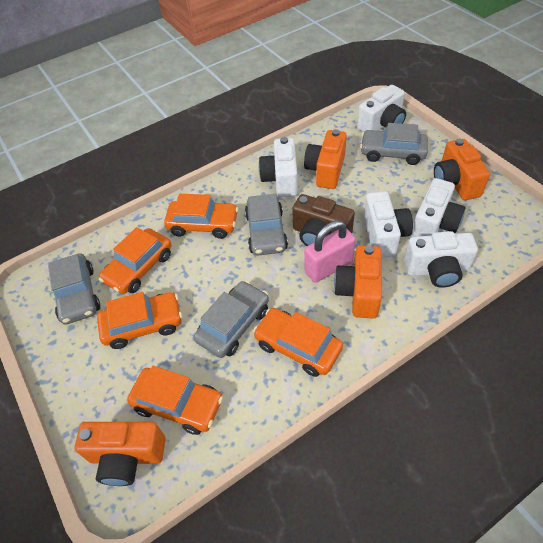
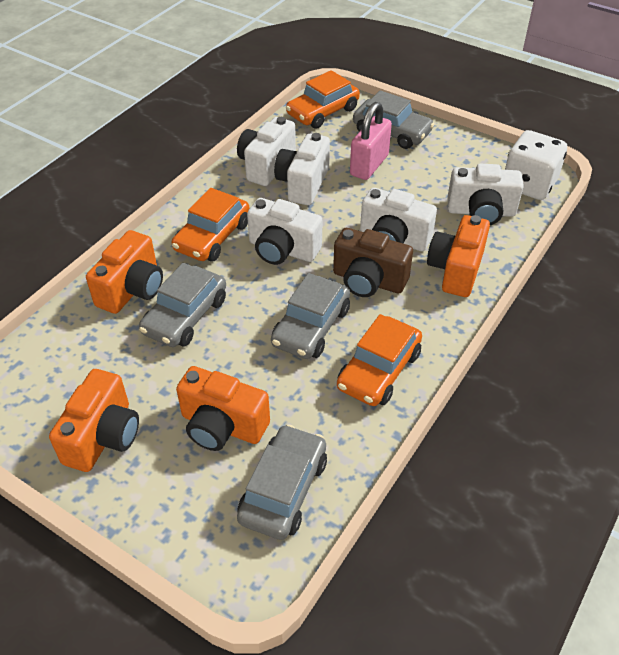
orange car: [97,292,182,349] [99,227,171,294] [127,366,223,435] [164,194,238,239] [253,308,343,377] = 5 -> [172,188,250,262] [286,70,360,129] [337,314,422,406] = 3
white dice: none = 0 -> [505,130,567,200] = 1

